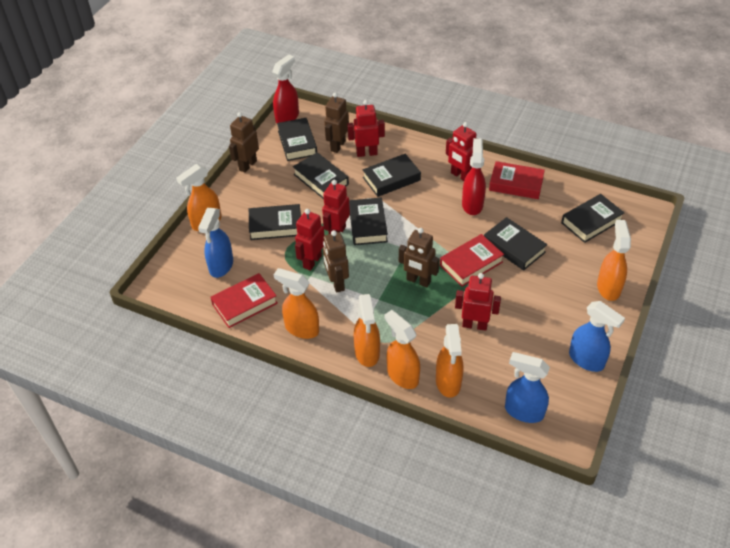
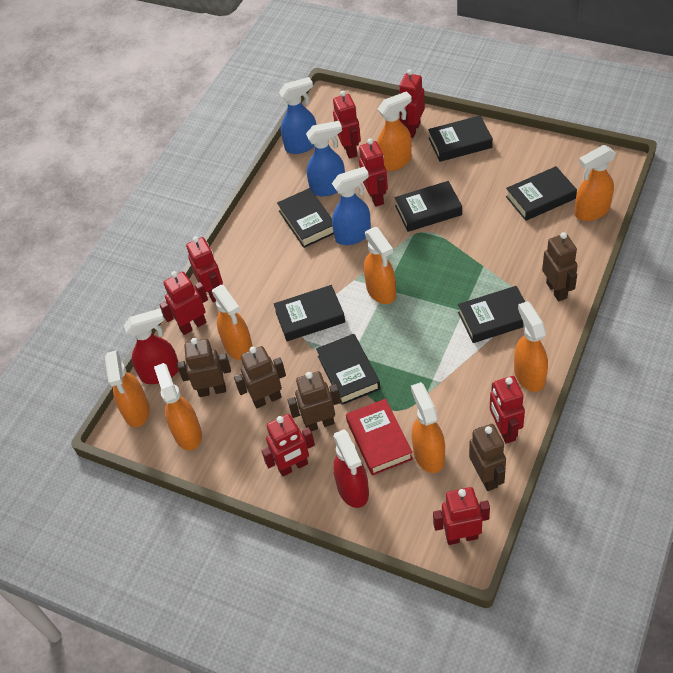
brown robot: [229,112,259,173] [323,230,349,293] [324,92,349,153] [399,228,440,287] = 4 -> [177,338,231,397] [234,346,286,408] [288,371,341,431] [469,424,506,491] [542,232,578,301] = 5
orange spray bottle: [176,164,221,231] [274,268,319,339] [354,294,380,367] [384,310,420,389] [436,324,463,398] [597,220,631,301] = 6 -> [105,350,150,427] [154,363,202,450] [212,285,253,360] [364,227,396,304] [377,91,412,171] [411,382,445,473] [514,301,548,392] [575,145,616,221] = 8
red book: [210,273,278,328] [440,234,504,287] [489,161,545,199] = 3 -> [346,399,413,476] = 1
red robot: [295,209,325,271] [322,180,350,234] [347,100,385,157] [446,122,476,181] [455,273,501,331] = 5 -> [159,271,208,335] [186,236,223,302] [262,414,315,477] [333,91,361,159] [359,138,388,207] [399,69,425,138] [433,487,490,545] [490,376,525,444] = 8

